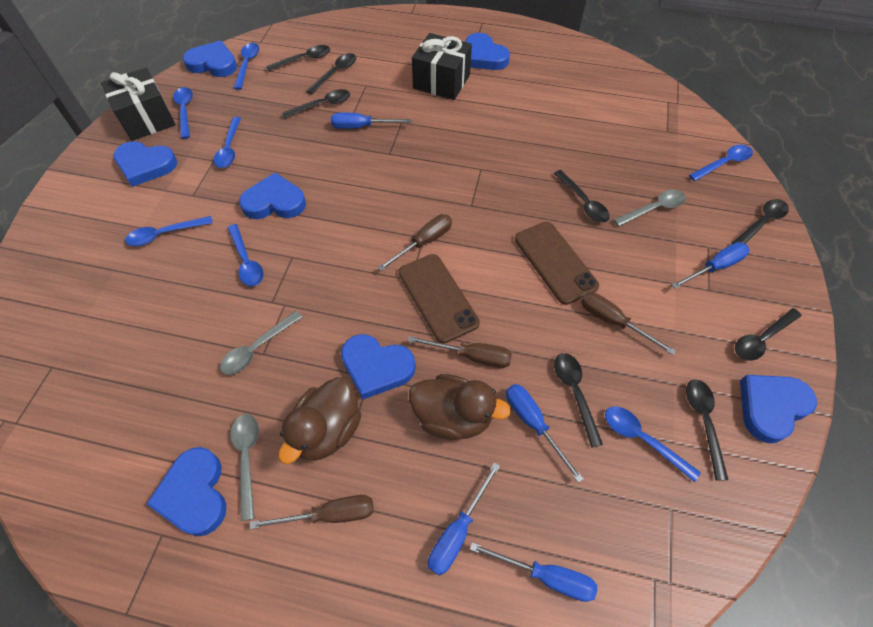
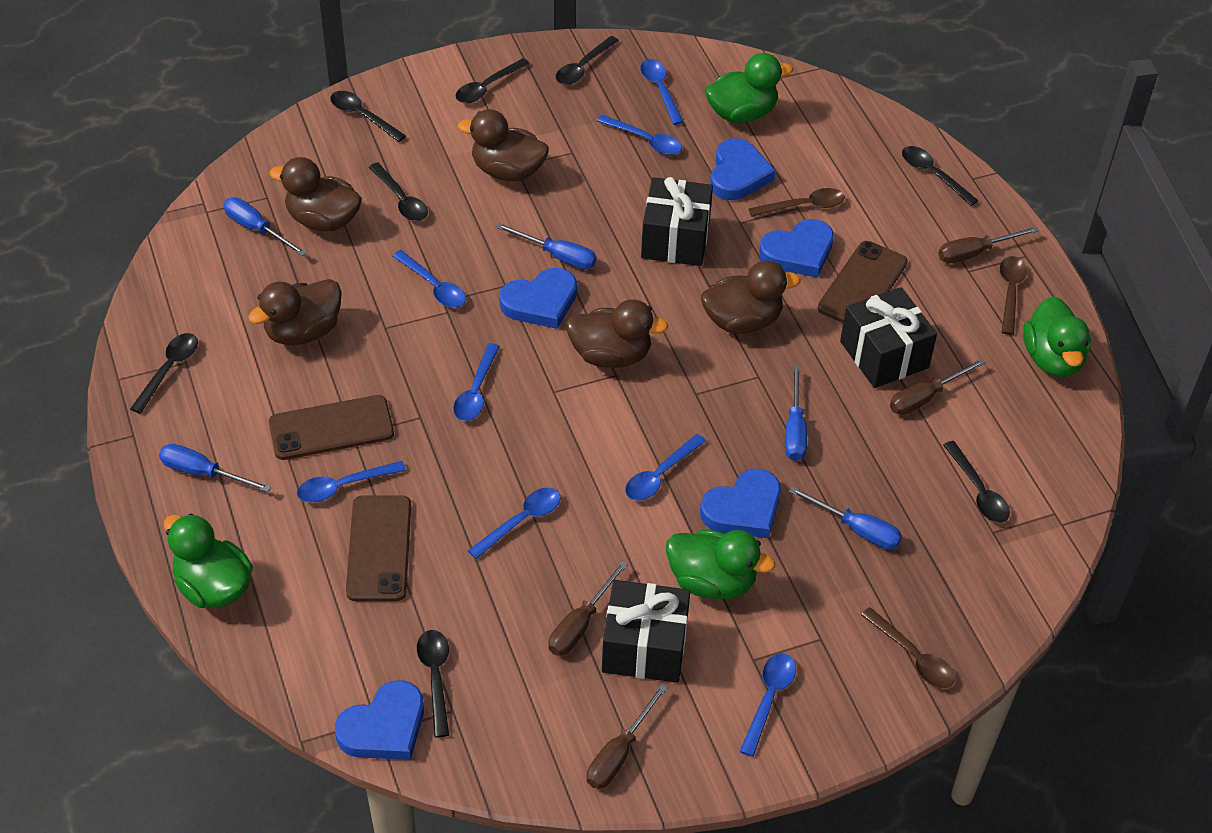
black gift: [101,68,176,141] [412,33,472,100] = 2 -> [602,580,690,683] [641,177,713,266] [840,287,937,388] = 3
blue heart: [113,142,177,187] [147,447,227,536] [183,40,237,77] [239,173,306,219] [341,334,416,399] [466,33,510,70] [740,375,817,443] = 7 -> [335,680,424,760] [499,268,577,329] [700,469,781,538] [710,138,776,200] [759,219,834,278] = 5
blue spoon: [125,216,213,246] [173,87,193,139] [214,117,241,168] [228,224,264,286] [234,43,259,90] [605,406,701,482] [689,145,753,181] = 7 -> [297,461,406,502] [392,250,466,308] [453,343,500,421] [468,488,561,559] [597,115,682,155] [625,434,706,501] [640,59,683,125] [739,653,796,757] = 8
brown duck: [279,377,361,464] [409,374,511,440] = 2 -> [248,279,342,345] [269,157,362,231] [458,109,549,181] [566,300,668,368] [701,261,801,334] = 5
brown phone: [398,254,480,343] [515,222,599,305] = 2 -> [269,395,394,460] [346,495,411,601] [818,241,908,323] = 3
brown spoon: none = 0 -> [749,188,845,217] [861,607,955,688] [1000,256,1027,335] = 3
green duck: none = 0 -> [164,514,253,608] [666,530,775,599] [705,53,793,123] [1023,296,1091,377] = 4
grey spoon: [220,311,302,375] [230,414,259,521] [613,190,686,227] = 3 -> none = 0

